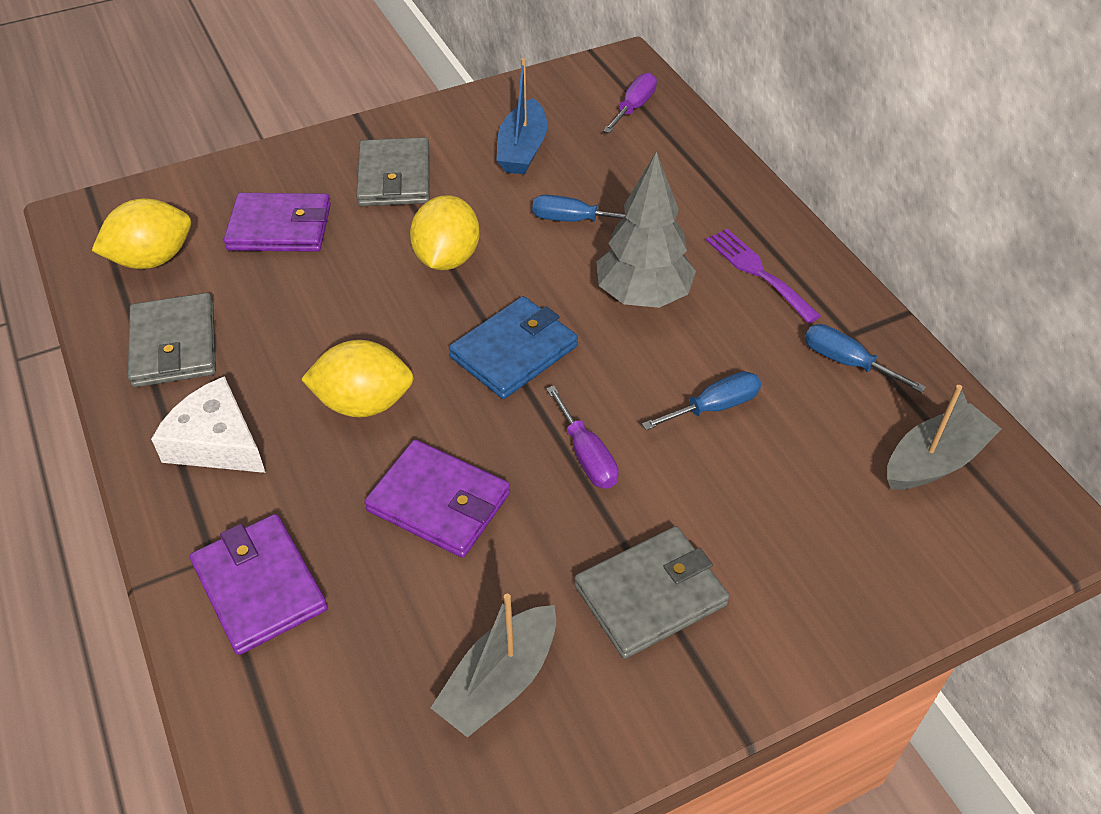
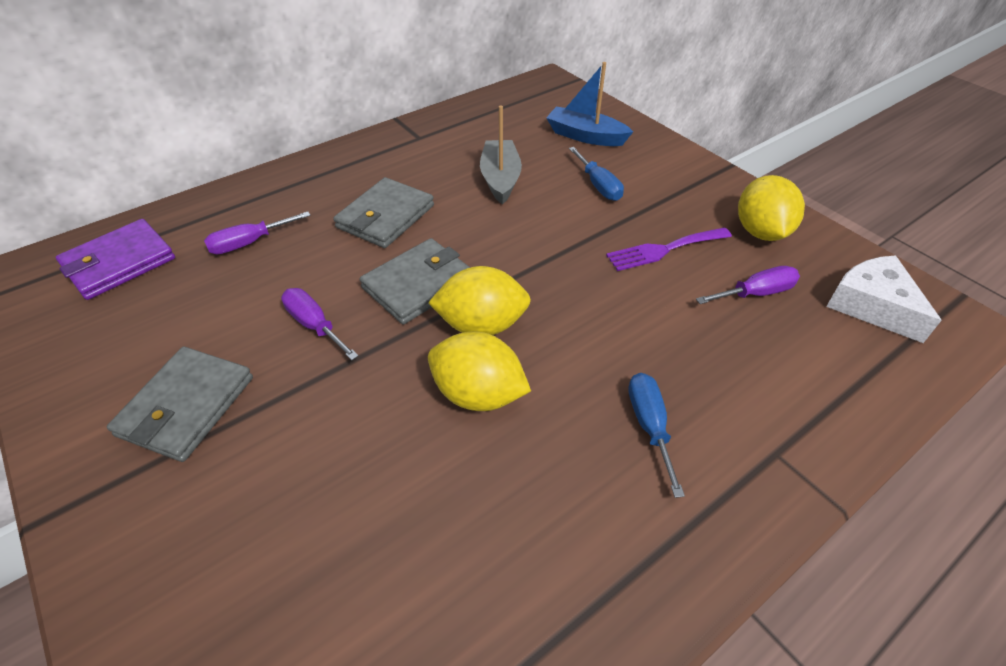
blue screwdriver: [532,195,625,222] [642,371,761,430] [805,324,926,393] = 3 -> [569,147,624,201] [628,373,685,498] = 2
blue wallet: [449,296,578,399] = 1 -> none = 0
grey boat: [431,594,556,738] [887,385,1001,490] = 2 -> [480,106,522,205] = 1
grey tree: [596,152,696,308] = 1 -> none = 0
purple screwdriver: [546,386,619,489] [603,73,657,133] = 2 -> [204,211,310,254] [281,288,359,360] [696,266,800,304] = 3
purple wallet: [189,514,328,655] [224,193,331,252] [364,440,510,558] = 3 -> [56,219,175,300] = 1

